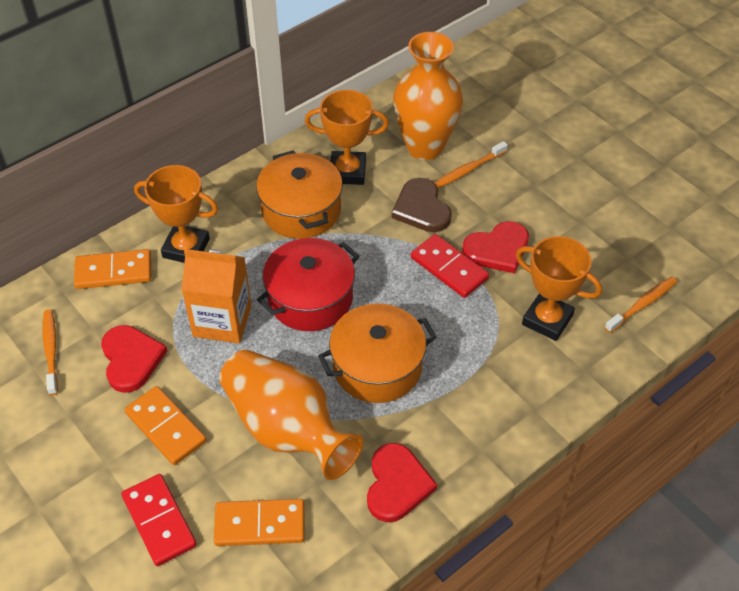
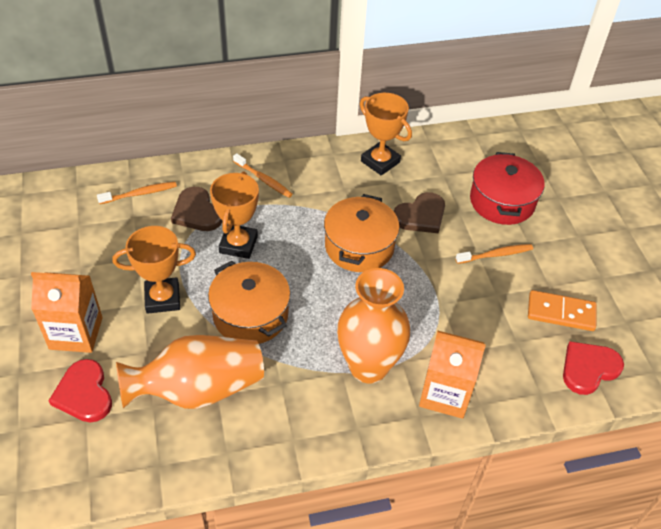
brown heart: [392,178,452,232] = 1 -> [171,187,222,231] [394,192,445,234] = 2
orange carton: [181,249,252,343] = 1 -> [31,272,103,353] [419,331,486,419] = 2
orange domino: [74,249,151,289] [125,386,206,465] [214,499,305,546] = 3 -> [528,290,596,331] = 1
red domino: [121,474,197,566] [411,234,489,298] = 2 -> none = 0
red heart: [101,325,167,393] [367,443,437,522] [462,221,529,273] = 3 -> [49,359,112,422] [563,341,624,395] = 2

